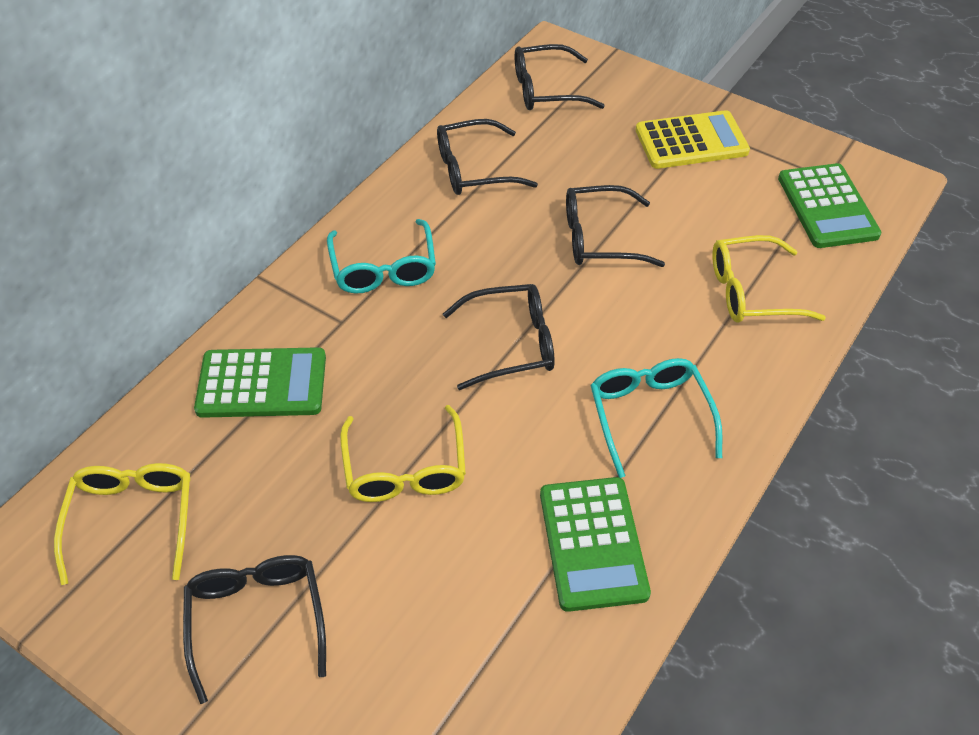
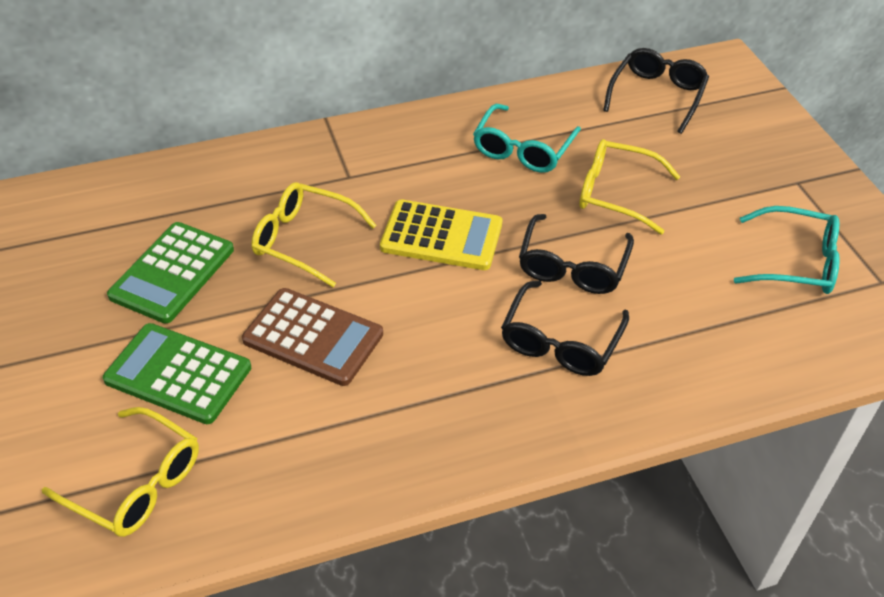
black glasses: [183,555,326,704] [437,119,538,195] [443,284,555,390] [515,44,605,110] [566,185,665,267] = 5 -> [501,280,629,376] [519,214,634,294] [603,48,709,134] = 3
brown calculator: none = 0 -> [242,288,383,386] = 1
green calculator: [194,347,326,418] [540,477,651,612] [778,163,882,248] = 3 -> [103,323,251,424] [107,222,234,323] = 2

